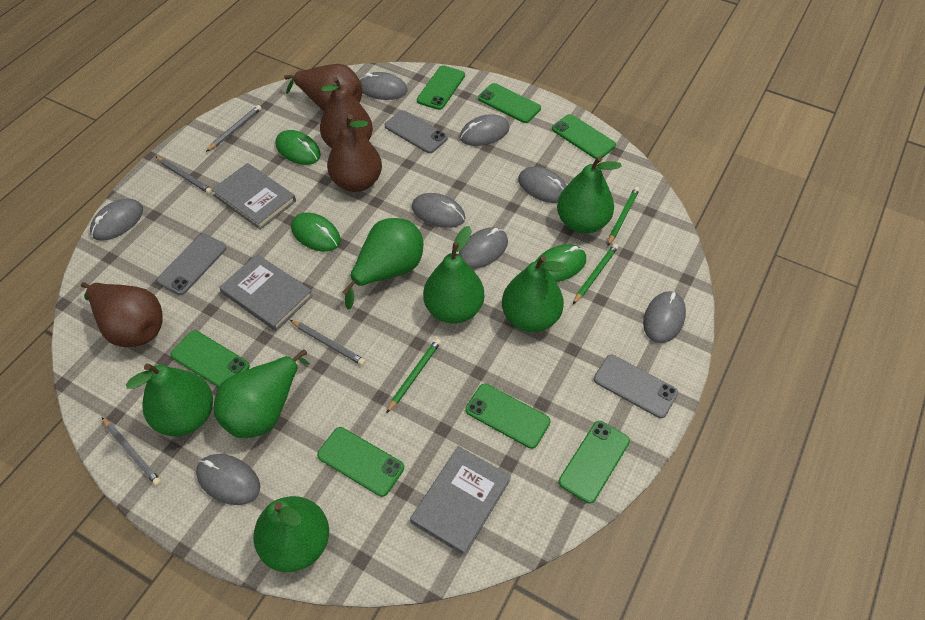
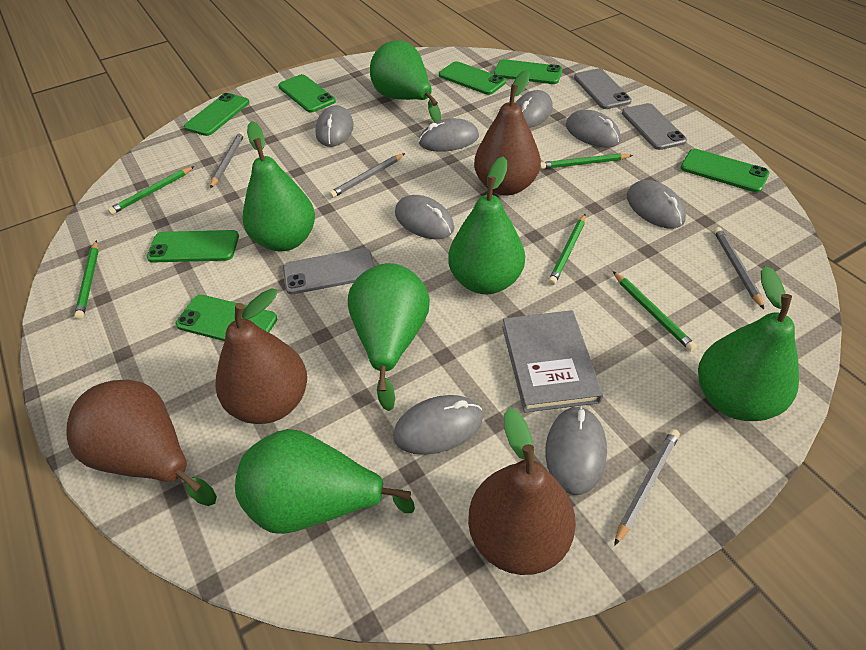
green mouse: [275,130,321,165] [291,213,341,252] [535,244,586,282] = 3 -> none = 0
green pear: [126,364,213,436] [214,350,310,438] [253,496,329,572] [342,218,423,309] [423,226,484,324] [502,256,567,332] [557,156,622,234] = 7 -> [235,429,415,534] [242,121,315,251] [348,263,430,411] [370,40,441,122] [448,156,525,294] [698,266,799,421] = 6
green pencil: [386,338,441,413] [573,244,618,304] [608,187,640,245] = 3 -> [74,240,99,319] [108,166,195,215] [540,153,633,169] [548,214,586,285] [613,271,697,351] = 5
grey book: [211,163,296,230] [219,254,313,331] [410,446,511,556] = 3 -> [502,310,603,413] = 1

